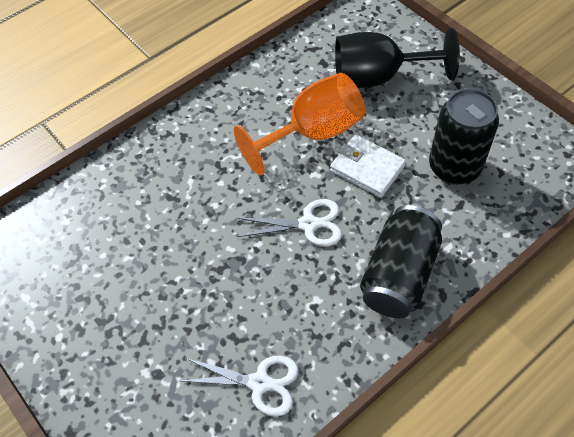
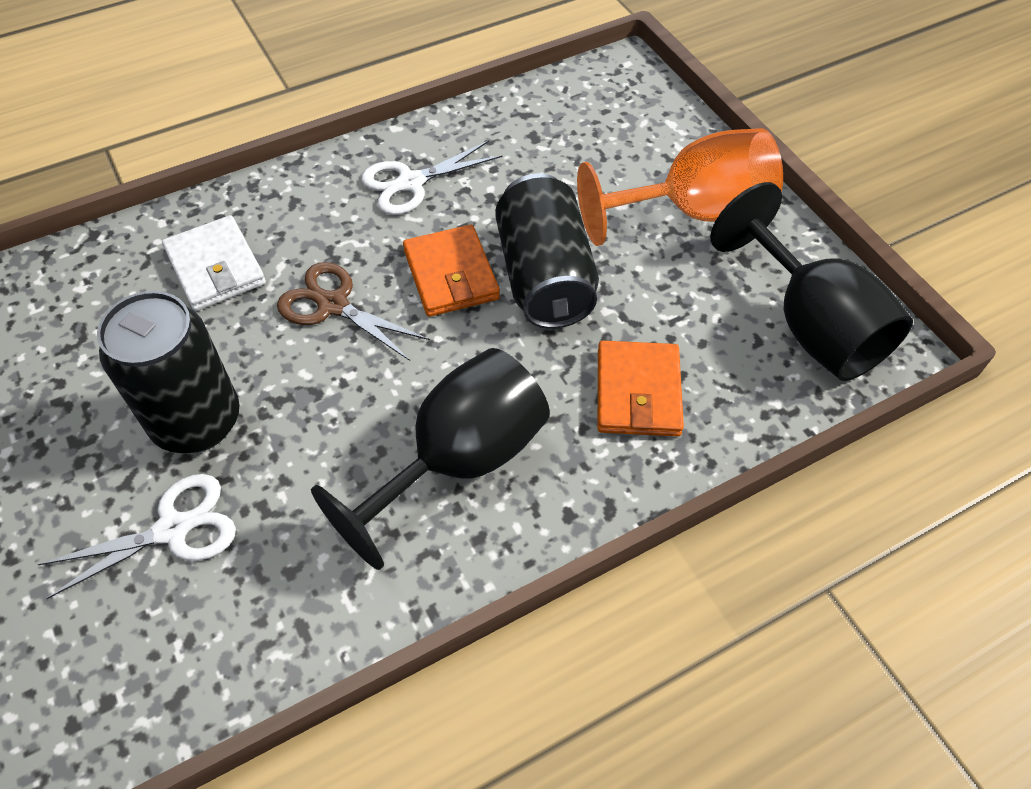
black goblet: [335,28,460,88] = 1 -> [311,348,550,570] [710,182,913,381] = 2
brown scissors: none = 0 -> [277,262,430,361] = 1
orange wallet: none = 0 -> [403,225,500,317] [598,341,684,436] = 2

